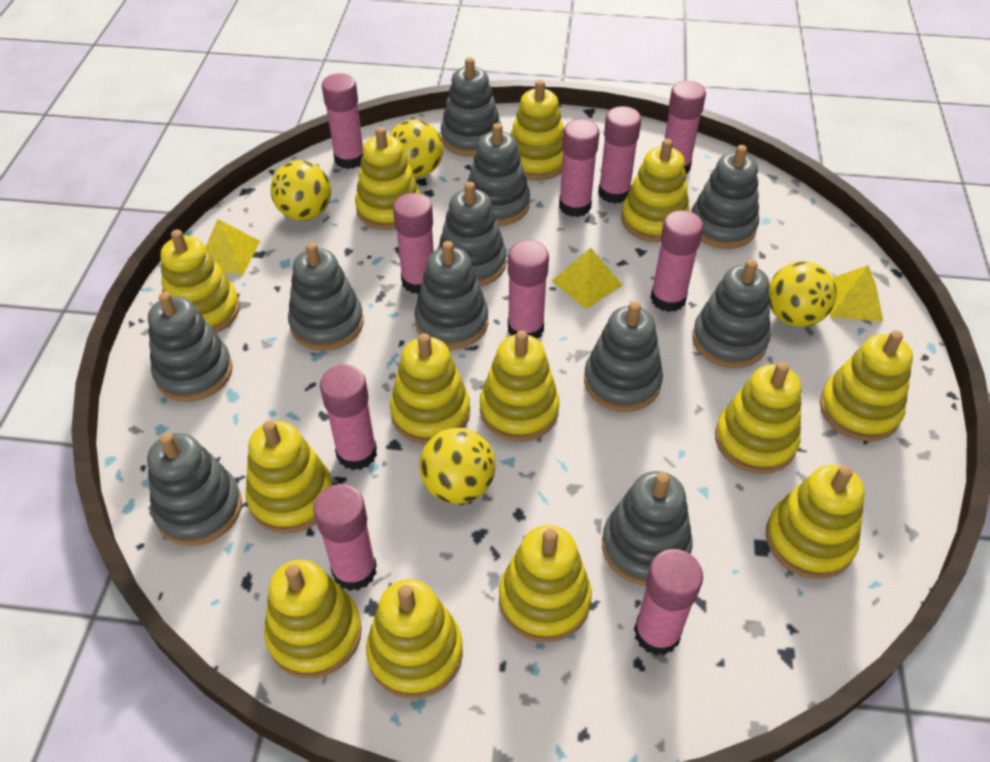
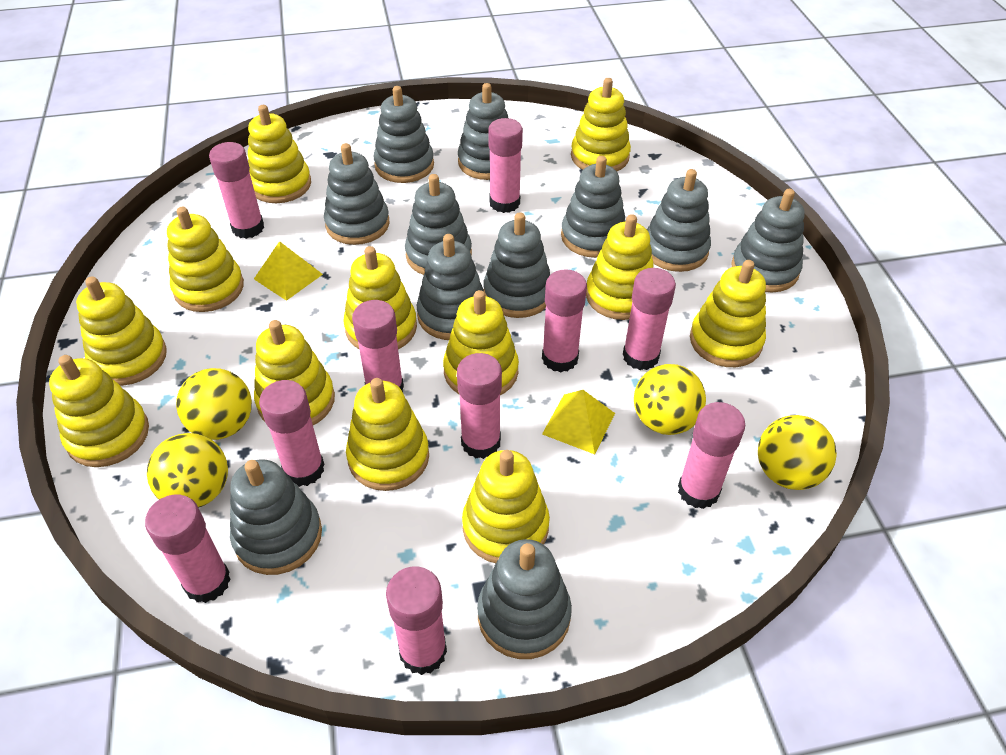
yellow pyramid: [206,219,260,275] [552,248,623,309] [829,265,883,321] = 3 -> [254,241,323,301] [542,390,615,454] = 2
yellow stacking toy: [160,230,240,333] [246,420,333,534] [264,560,362,678] [355,127,421,230] [366,579,463,699] [390,333,470,444] [480,331,559,442] [499,525,592,642] [510,80,564,180] [621,139,690,242] [715,362,801,474] [766,464,865,579] [820,330,913,442] = 13 -> [49,355,149,467] [76,276,167,386] [167,207,244,312] [248,105,311,203] [254,320,335,425] [343,246,417,349] [346,378,429,491] [443,290,519,395] [462,450,550,563] [571,78,631,171] [586,214,653,320] [690,260,766,367] = 12

